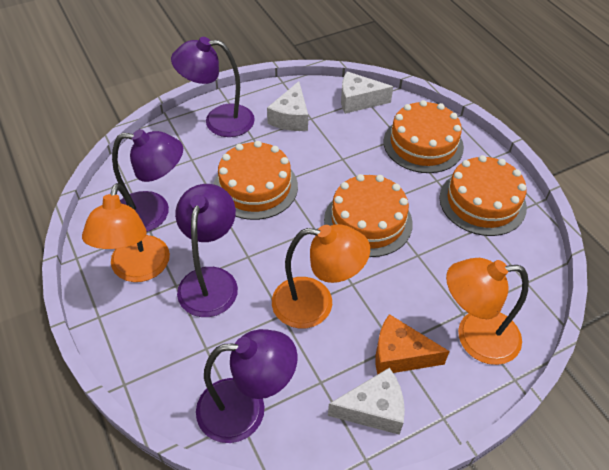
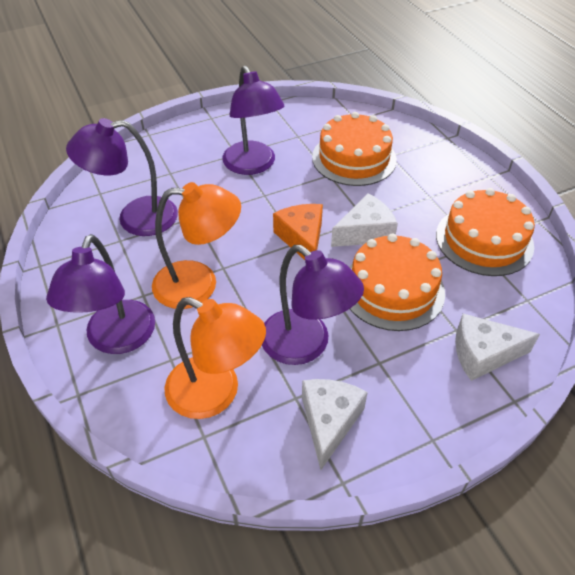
orange cake: [214,141,298,220] [324,174,413,257] [384,100,464,173] [439,155,527,236] = 4 -> [312,112,397,186] [349,234,445,331] [436,188,535,276] = 3
orange lamp: [82,183,170,282] [272,224,370,328] [446,258,529,365] = 3 -> [152,182,241,309] [165,297,266,419] = 2

